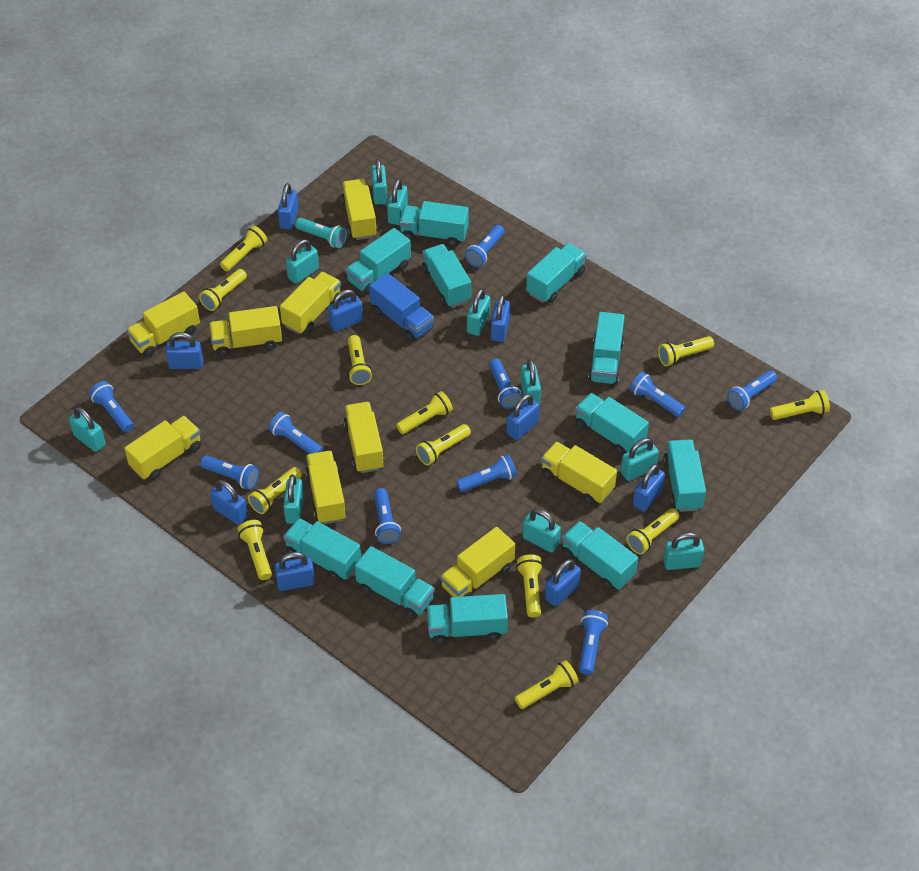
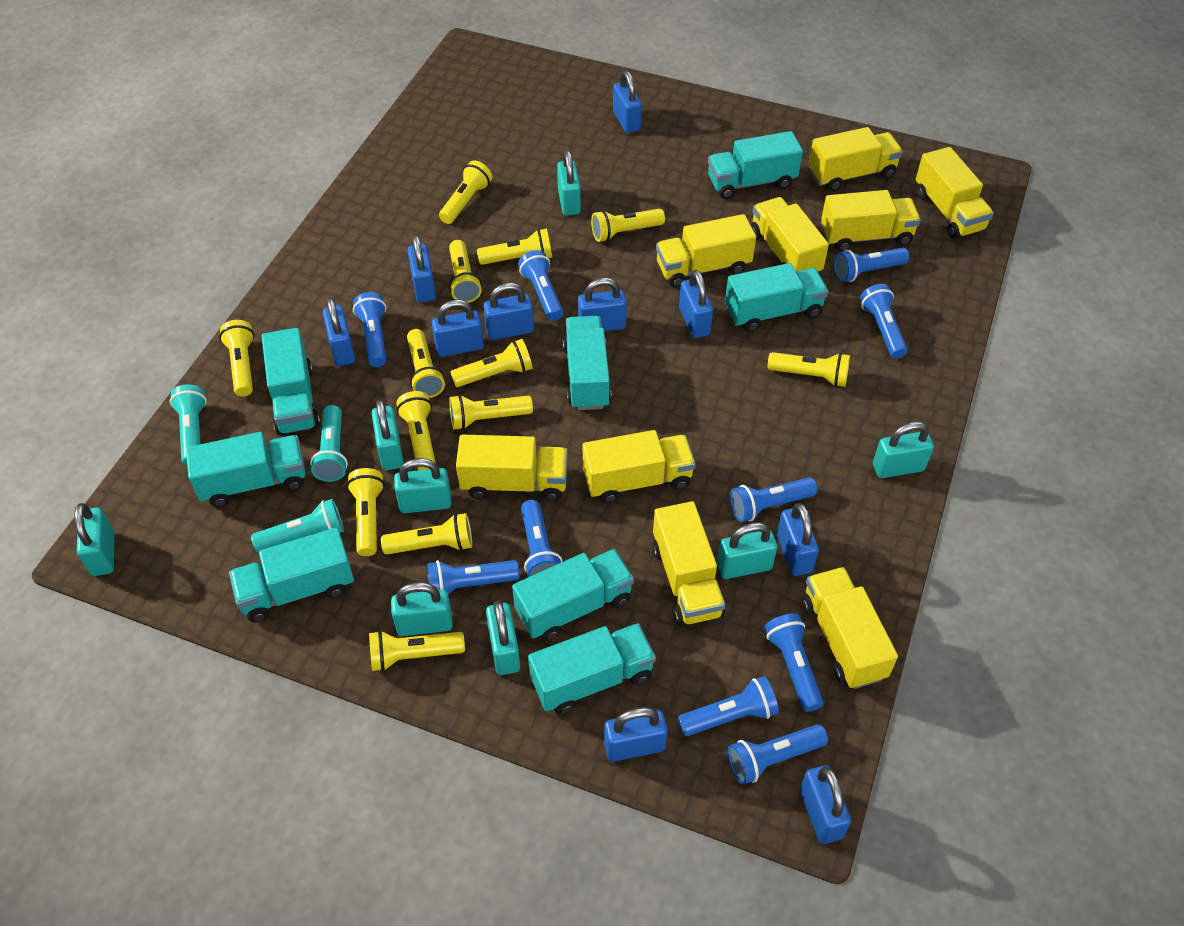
blue padlock: [166,332,203,369] [210,480,248,525] [275,552,315,591] [278,183,299,230] [328,289,363,332] [491,294,510,342] [507,394,539,440] [545,559,581,606] [633,464,665,512] = 9 -> [323,297,355,366] [408,235,436,302] [432,299,484,357] [483,283,534,340] [578,278,627,331] [604,707,668,762] [613,70,642,133] [679,270,713,338] [777,503,819,576] [800,765,851,844] = 10
blue truck: [369,273,434,342] = 1 -> none = 0
turquoise flashlight: [295,218,347,248] = 1 -> [170,384,207,465] [251,499,344,552] [310,405,348,482] = 3
turquoise padlock: [69,407,106,452] [283,474,304,524] [286,239,319,284] [371,159,387,205] [387,179,408,225] [467,288,491,336] [521,359,541,405] [523,509,561,553] [621,438,659,481] [663,532,704,570] = 10 -> [74,503,115,576] [371,399,404,470] [391,582,453,636] [394,458,452,513] [486,600,520,675] [557,150,581,216] [717,522,777,579] [873,422,934,478] = 8
turquoise truck: [283,518,361,581] [345,228,411,294] [355,546,435,619] [399,201,469,246] [422,244,471,307] [427,594,508,644] [526,243,587,303] [562,521,638,590] [575,393,649,455] [588,312,624,385] [663,440,706,512] = 11 -> [186,432,306,507] [229,528,354,622] [262,328,320,435] [512,549,634,641] [528,623,656,714] [563,316,612,410] [708,131,803,199] [725,263,828,332] = 8
yellow flashlight: [199,269,247,311] [220,226,267,271] [238,520,272,580] [248,467,302,514] [348,335,372,385] [396,391,453,434] [416,424,471,466] [515,660,579,709] [516,554,543,618] [627,508,679,554] [658,336,714,366] [770,390,830,420] = 12 -> [219,320,255,397] [347,468,385,556] [369,630,465,671] [381,513,472,554] [396,391,436,470] [407,329,445,398] [439,161,492,224] [449,240,482,303] [449,395,533,430] [450,339,532,387] [477,229,552,265] [591,209,665,242] [767,352,850,387] = 13

